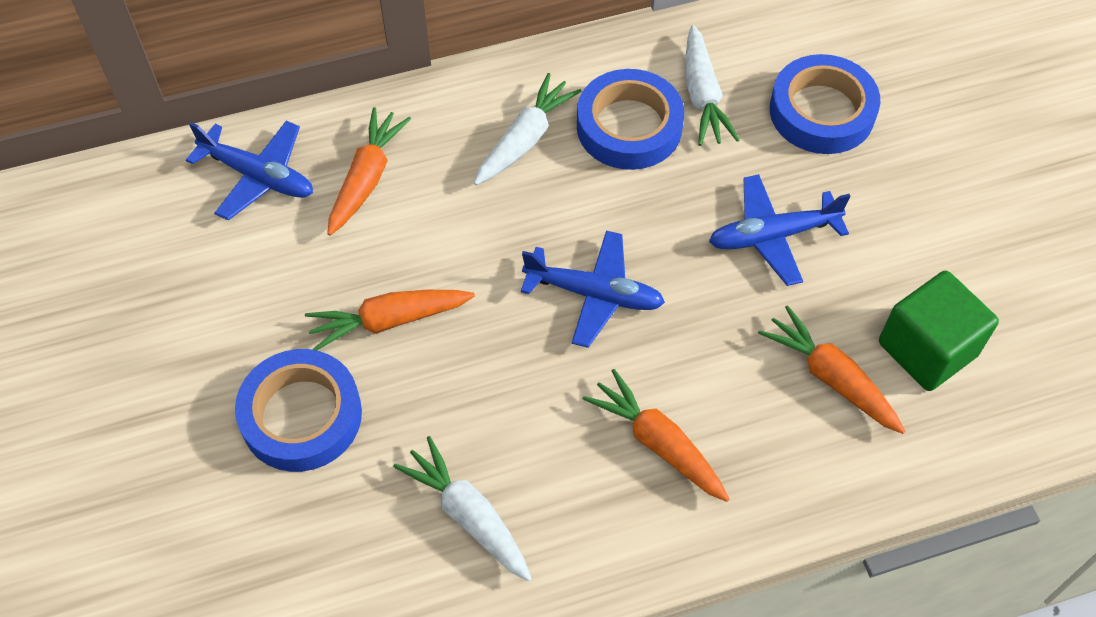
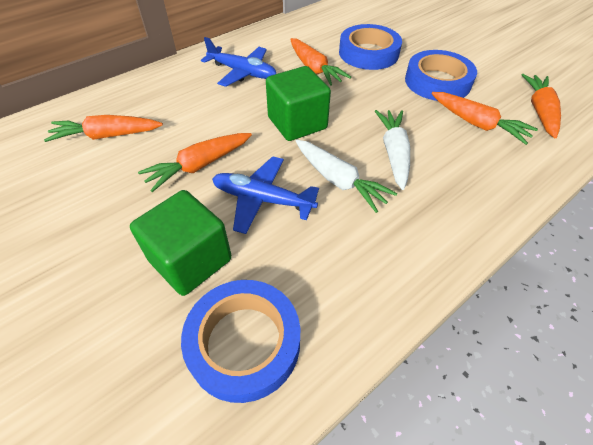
blue plane: [186,121,313,220] [521,230,665,348] [709,174,851,286] = 3 -> [201,37,276,87] [212,156,319,234] = 2
green cube: [879,271,999,391] = 1 -> [130,190,232,296] [266,66,331,141] = 2
orange carrot: [305,290,475,351] [327,107,411,235] [583,369,730,502] [758,305,905,434] = 4 -> [44,115,163,142] [138,133,252,192] [290,38,351,86] [432,92,538,145] [521,74,561,138] = 5
white carrot: [393,436,532,582] [474,73,582,185] [685,25,739,146] = 3 -> [296,140,397,213] [375,110,410,190] = 2

